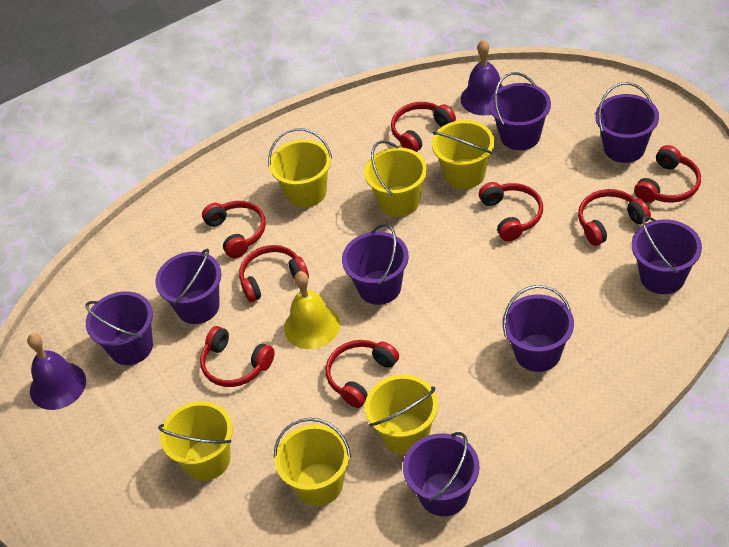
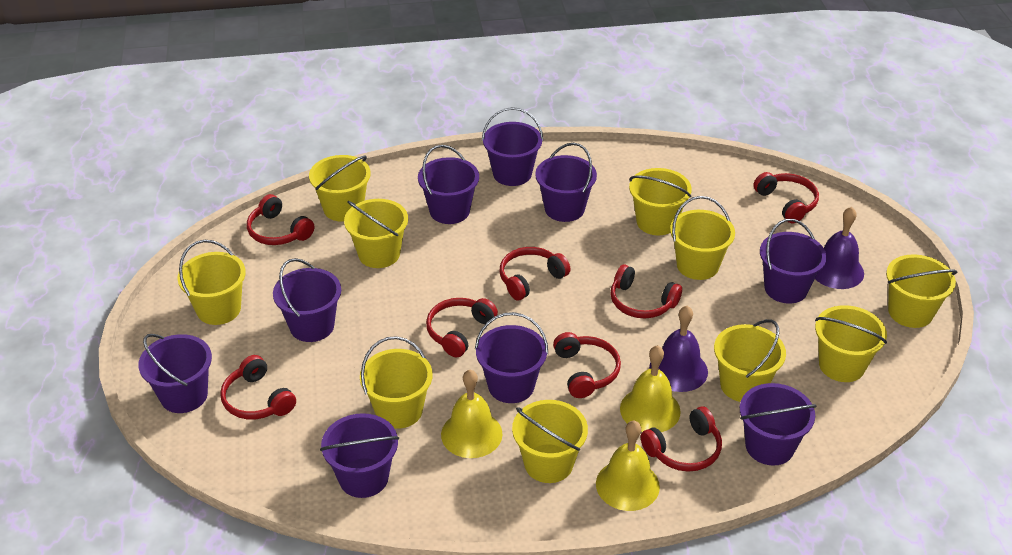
purple bucket: [86,291,153,365] [155,248,222,324] [342,223,409,305] [403,432,479,516] [489,72,551,150] [502,285,574,372] [595,82,659,163] [632,216,702,294] = 8 -> [138,334,212,413] [273,258,341,342] [320,413,399,498] [418,145,479,224] [475,312,548,403] [482,107,543,186] [535,143,597,222] [740,383,817,466] [760,219,827,304] = 9
yellow bell: [284,271,340,349] = 1 -> [441,370,503,458] [596,421,660,511] [620,345,681,432] = 3
yellow bucket: [158,401,233,481] [268,128,332,208] [274,418,351,506] [364,140,427,217] [365,375,438,455] [432,120,494,189] = 6 -> [177,240,246,325] [309,155,371,222] [344,199,408,268] [360,336,433,429] [512,400,588,483] [629,168,692,236] [670,196,735,280] [714,319,786,402] [815,305,887,382] [886,254,957,328] = 10

